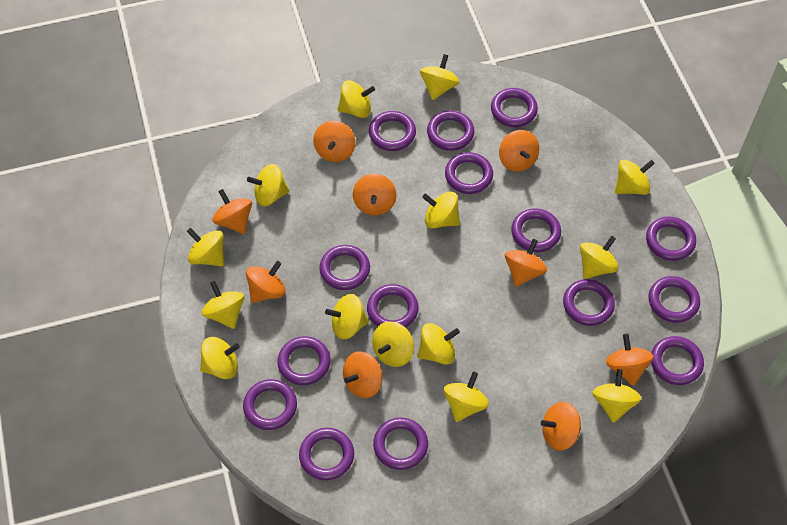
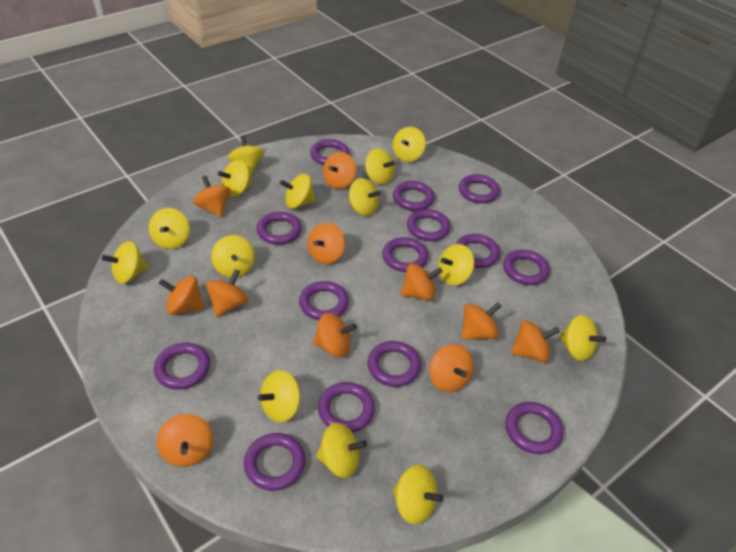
orange spinning top: [212,189,252,234] [246,261,286,303] [313,121,355,162] [343,351,382,398] [353,174,397,215] [499,130,539,172] [505,239,547,287] [541,402,581,451] [606,334,653,386] = 9 -> [157,414,213,467] [159,275,204,315] [193,175,231,217] [206,269,248,317] [308,223,345,264] [313,313,357,357] [323,152,356,189] [400,263,443,301] [429,344,474,392] [461,302,501,340] [511,320,560,363] = 11
purple ring: [243,379,297,430] [277,336,331,385] [299,428,354,480] [319,245,370,290] [367,284,419,328] [369,111,416,151] [373,418,428,470] [427,110,474,151] [445,152,493,194] [491,88,538,127] [511,208,561,252] [563,279,615,326] [646,216,696,261] [648,276,700,323] [651,336,704,385] = 15 -> [154,343,210,390] [244,433,306,491] [256,212,302,245] [299,281,349,320] [310,139,350,165] [318,382,375,432] [367,341,421,387] [382,237,428,272] [393,181,435,211] [407,209,451,241] [456,234,500,268] [459,174,500,203] [503,250,550,285] [505,402,563,454] = 14

